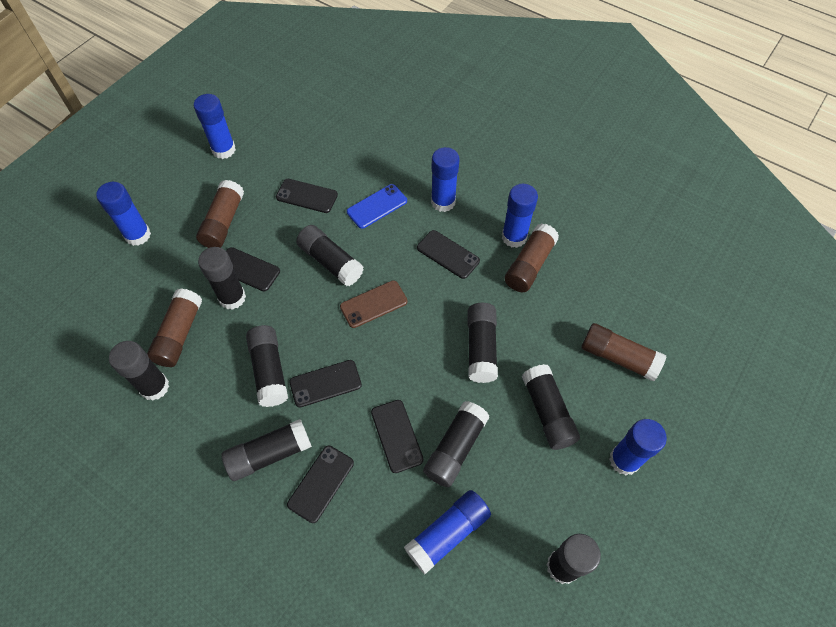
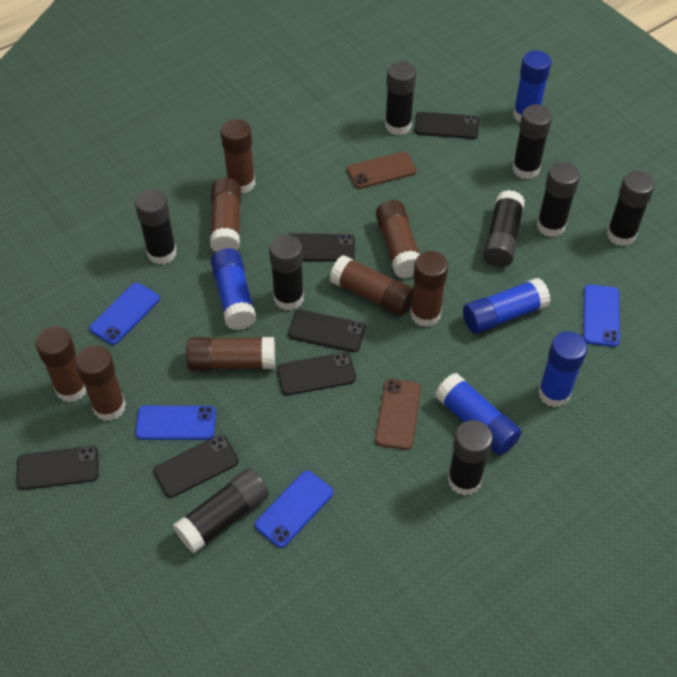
blue glue stick: [96,182,151,246] [194,94,236,159] [404,490,491,574] [431,147,460,212] [502,184,538,248] [609,419,667,475] = 6 -> [211,248,256,330] [435,373,522,455] [463,278,551,334] [513,50,551,122] [538,331,587,407] = 5
blue phone: [347,184,407,229] = 1 -> [89,283,160,345] [135,406,216,440] [254,471,333,548] [583,284,620,347] = 4
brown glue stick: [147,288,202,367] [196,180,244,248] [505,223,559,292] [581,323,666,382] = 4 -> [35,326,86,402] [75,345,126,421] [186,337,275,371] [210,178,241,252] [220,119,255,193] [330,255,413,316] [376,200,420,279] [410,251,448,327] = 8
brown phone: [340,280,408,328] = 1 -> [347,152,416,189] [375,379,421,450] = 2

